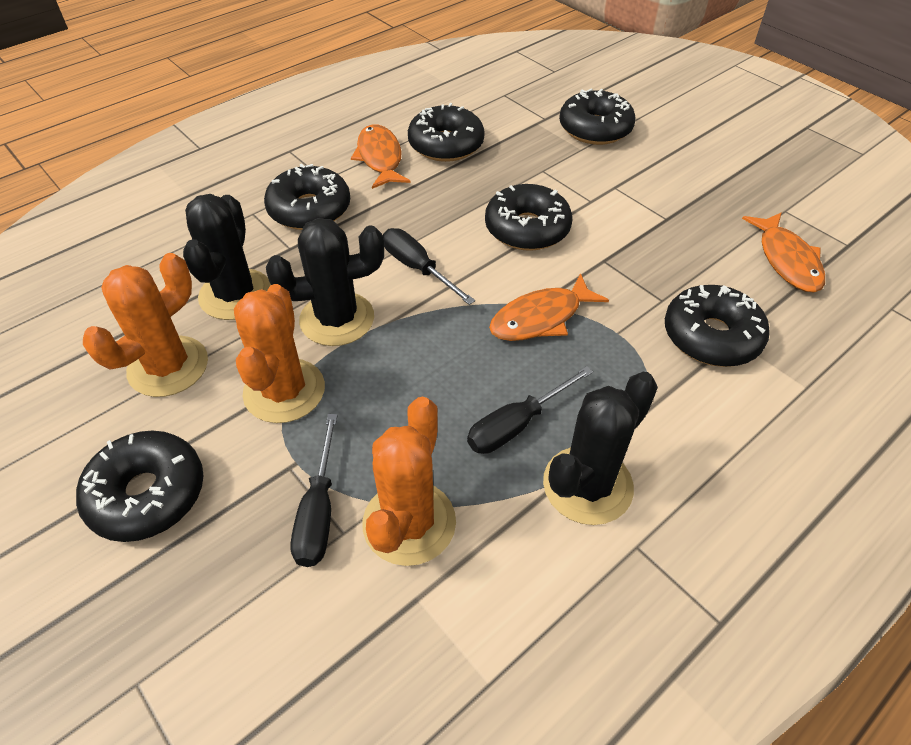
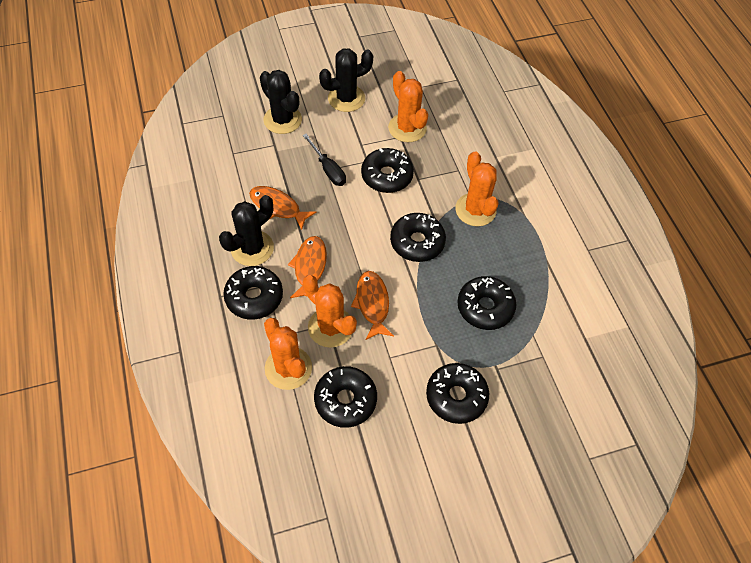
black screwdriver: [290,414,338,567] [383,228,475,305] [467,366,593,454] = 3 -> [303,134,346,186] = 1
orange cactus: [83,253,208,397] [234,284,325,423] [363,397,456,566] = 3 -> [264,318,312,390] [303,275,357,348] [388,71,428,142] [455,151,499,226] = 4

